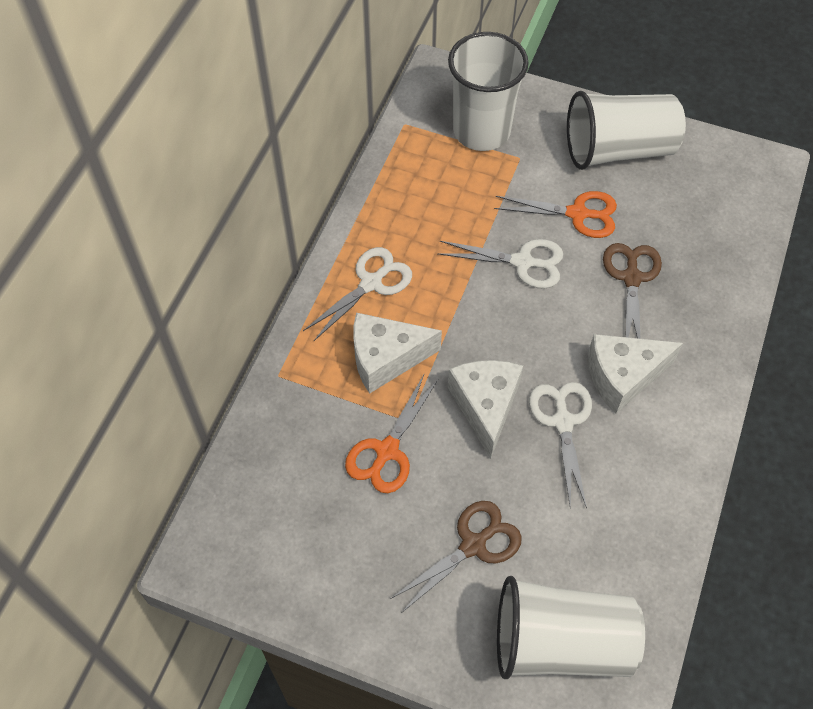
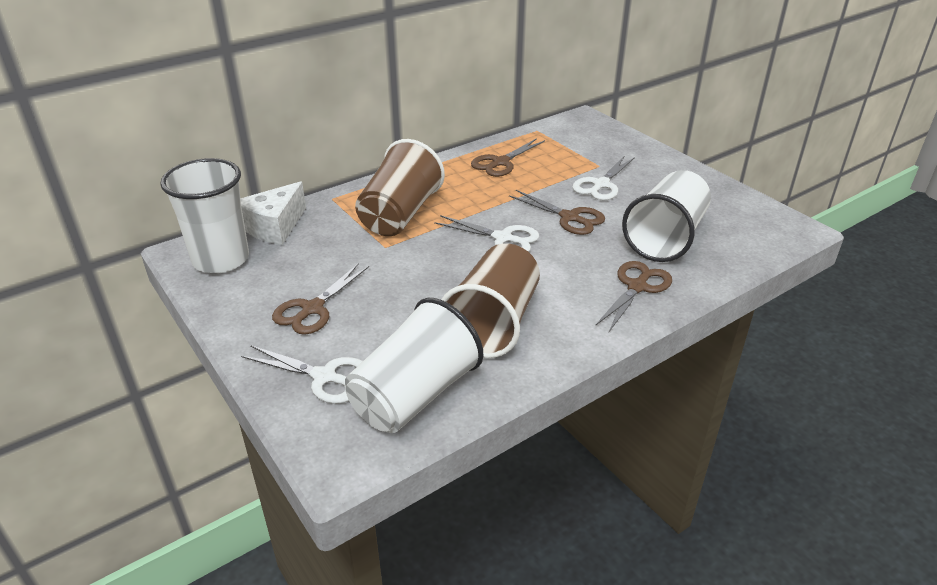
brown cup: none = 0 -> [355,139,445,236] [441,243,540,358] = 2
brown scissors: [390,501,522,612] [603,243,662,339] = 2 -> [272,263,369,335] [471,138,545,177] [509,190,605,235] [595,261,672,332] = 4
orange scissors: [345,375,438,493] [494,191,617,238] = 2 -> none = 0
white cheese: [353,313,442,394] [448,360,523,459] [588,334,683,414] = 3 -> [240,181,306,245] = 1

